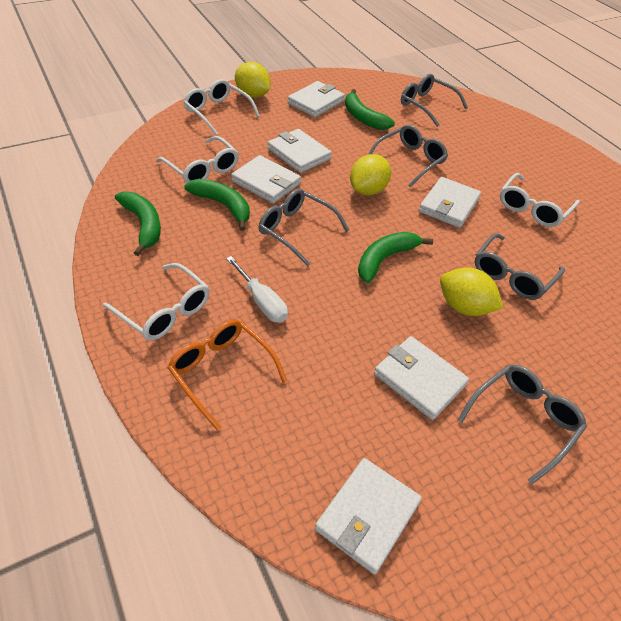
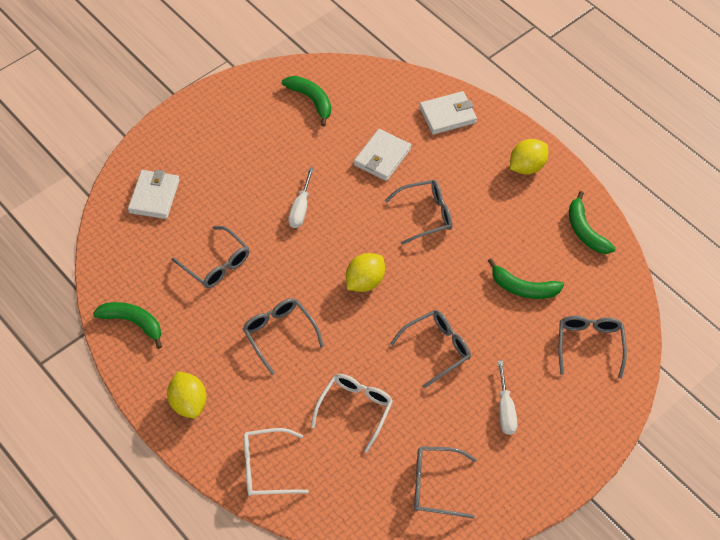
grey glasses: [259,188,349,266] [369,125,448,187] [401,74,468,127] [458,365,587,484] [475,233,565,300] = 5 -> [172,226,249,288] [243,298,324,375] [385,180,453,245] [390,310,471,389] [414,447,477,519] [558,316,627,379] = 6
orange glasses: [167,319,287,431] = 1 -> none = 0
white glasses: [103,263,209,341] [156,136,239,184] [183,79,260,136] [500,173,580,227] = 4 -> [243,428,309,496] [311,374,393,452] = 2
white screwdriver: [226,256,288,323] = 1 -> [288,167,314,228] [498,361,517,435] = 2
white wallet: [231,155,301,204] [268,129,332,173] [288,81,345,117] [315,458,422,574] [374,336,469,420] [419,177,481,228] = 6 -> [128,170,180,219] [354,129,411,181] [419,91,477,135] = 3

